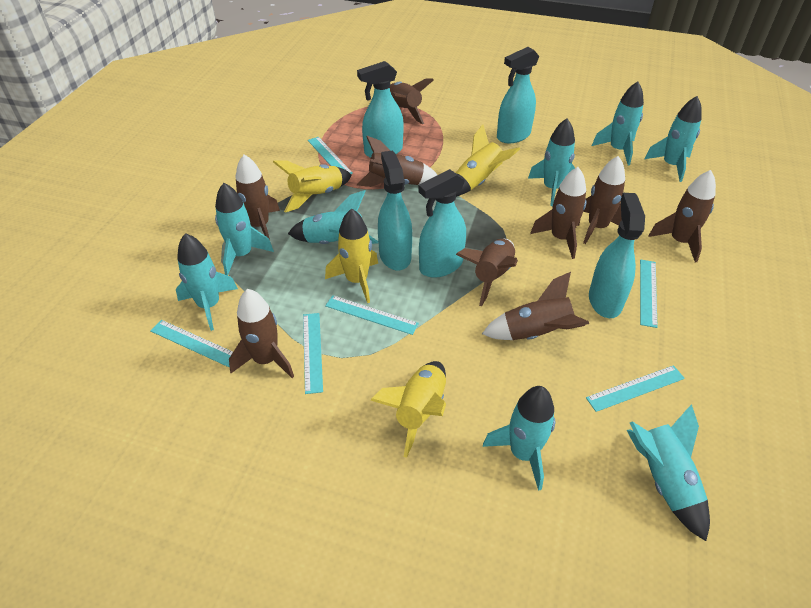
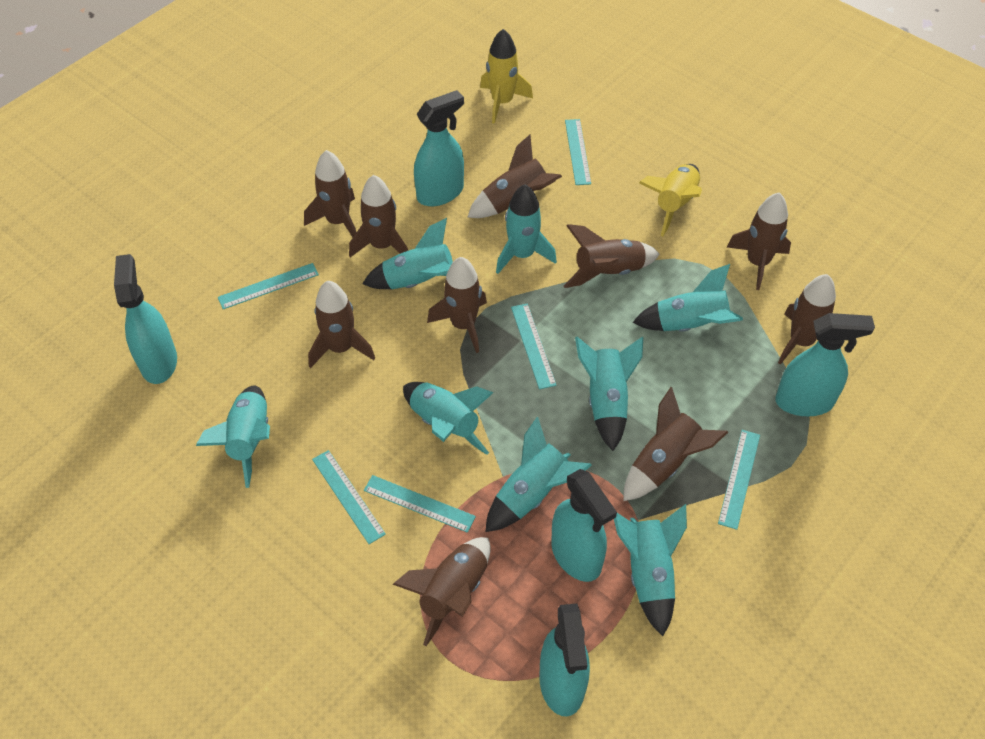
brown rocket: [229,289,294,378] [236,155,280,243] [357,136,437,187] [390,79,434,124] [456,239,518,306] [482,272,589,340] [530,167,587,259] [583,156,625,244] [648,170,716,263] = 9 -> [304,150,356,237] [308,281,375,368] [349,175,408,257] [392,537,491,646] [427,257,487,353] [468,135,562,218] [564,224,660,288] [623,387,728,501] [727,193,791,290] [778,274,836,365] = 10
yellow rocket: [273,160,352,213] [325,208,378,303] [370,361,446,458] [456,124,520,197] = 4 -> [480,29,533,124] [639,164,702,236] = 2

